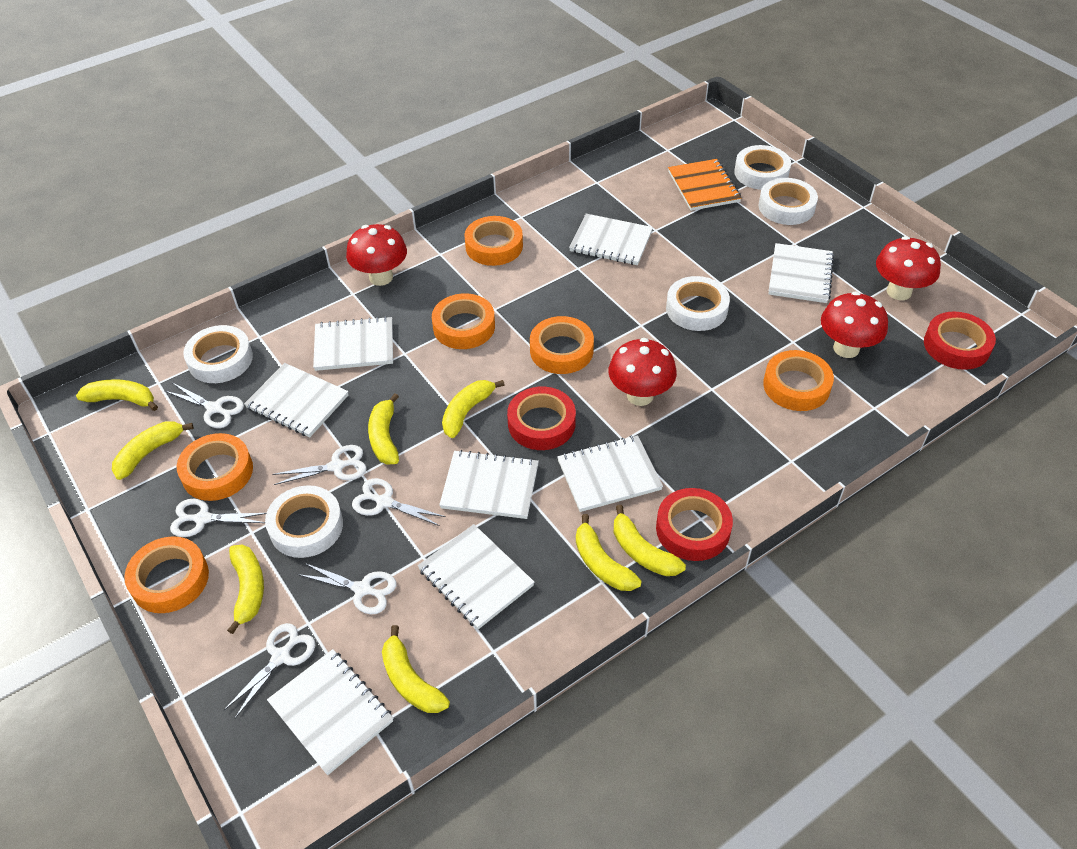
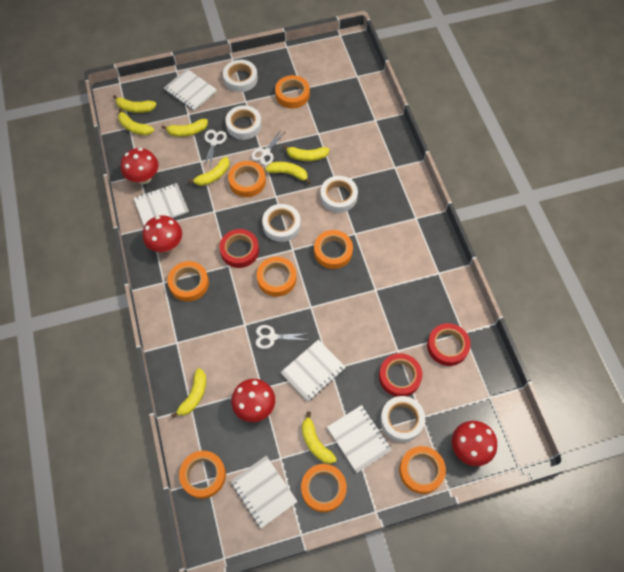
orange notebook: [668,159,742,211] = 1 -> none = 0
orange tape: [124,536,209,613] [177,433,253,501] [432,293,495,349] [464,216,523,266] [530,316,594,374] [763,350,834,411] = 6 -> [168,261,209,302] [179,451,226,499] [228,161,266,197] [257,257,296,297] [275,75,310,108] [301,464,347,512] [314,230,353,269] [399,446,446,494] = 8
white notebook: [244,363,349,437] [267,649,394,775] [313,316,393,371] [418,524,535,629] [439,450,539,519] [557,435,663,512] [569,214,653,265] [768,243,834,303] = 8 -> [134,183,189,226] [164,69,217,111] [230,456,298,528] [281,340,346,401] [327,405,392,473] = 5
white scissors: [165,383,244,428] [170,499,266,537] [224,623,315,718] [272,445,367,485] [298,563,397,614] [352,478,446,526] = 6 -> [203,130,227,168] [251,129,286,166] [255,325,309,349] = 3

